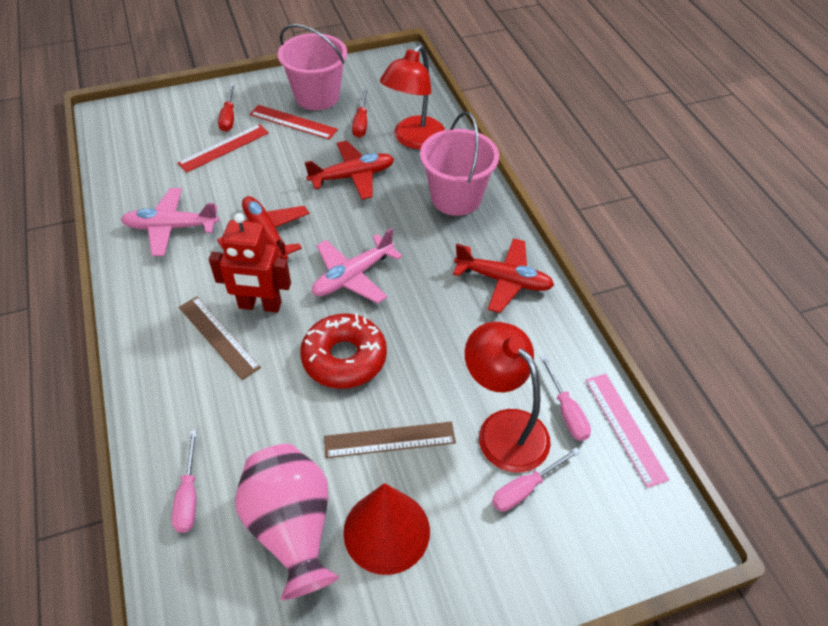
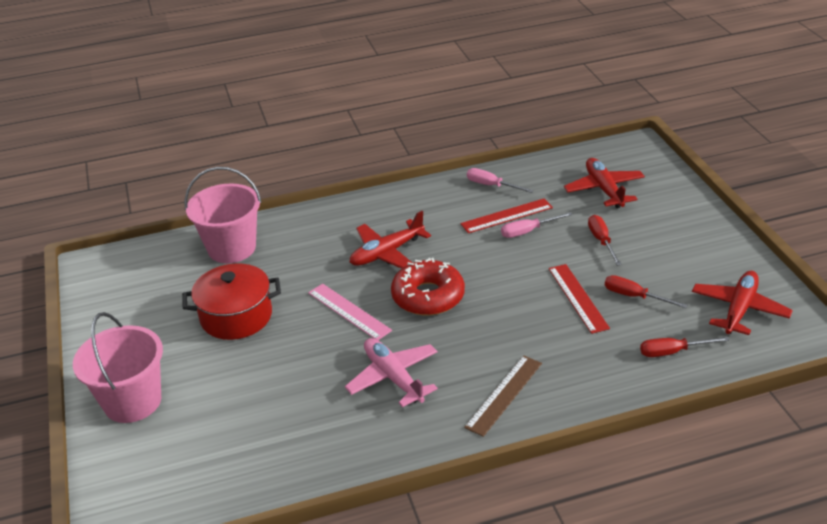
brown ruler: [179,296,261,380] [324,422,456,458] = 2 -> [464,355,542,437] = 1
pink plane: [121,188,219,256] [312,228,402,304] = 2 -> [345,338,438,407] = 1
pink screwdriver: [172,430,197,533] [492,447,580,512] [540,356,591,441] = 3 -> [467,168,534,193] [501,212,573,238] = 2
pink vase: [235,444,339,600] = 1 -> none = 0
red cone: [343,483,430,575] = 1 -> none = 0
red lamp: [380,45,445,149] [465,322,551,473] = 2 -> none = 0
red pot: none = 0 -> [182,263,281,340] = 1
red robot: [209,213,291,313] = 1 -> none = 0
red screwdriver: [218,84,235,132] [352,89,368,138] = 2 -> [588,215,622,266] [605,275,687,308] [640,337,730,357] = 3

